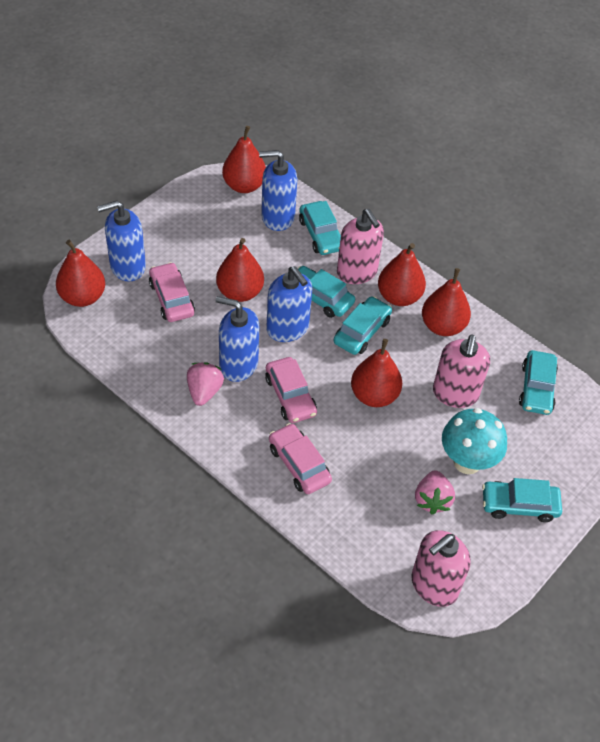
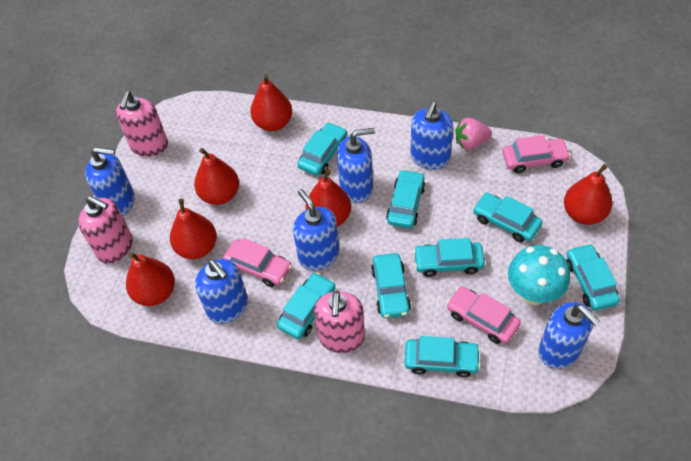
blue soap dispenser: [97,200,146,281] [215,296,259,382] [259,150,297,231] [266,266,312,342] = 4 -> [85,147,135,216] [195,259,248,324] [293,189,340,271] [337,128,375,203] [411,102,454,170] [538,302,600,369] = 6
pink strawberry: [187,362,224,406] [415,470,455,514] = 2 -> [455,118,492,150] = 1
turquoise car: [297,266,355,318] [299,201,341,255] [333,296,392,355] [482,478,562,522] [519,350,558,415] = 5 -> [277,273,336,339] [297,122,347,176] [371,253,411,318] [386,170,426,228] [405,336,481,377] [413,238,485,277] [473,193,542,242] [566,244,620,311] = 8

